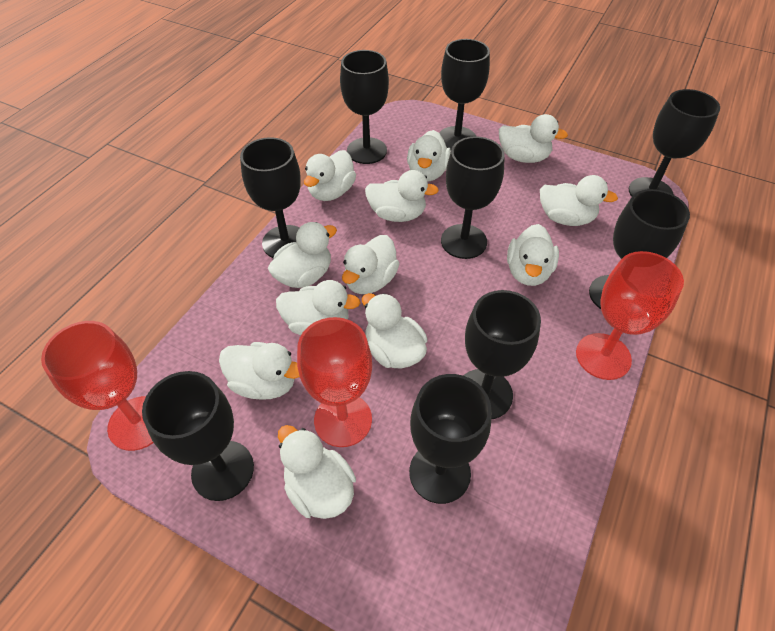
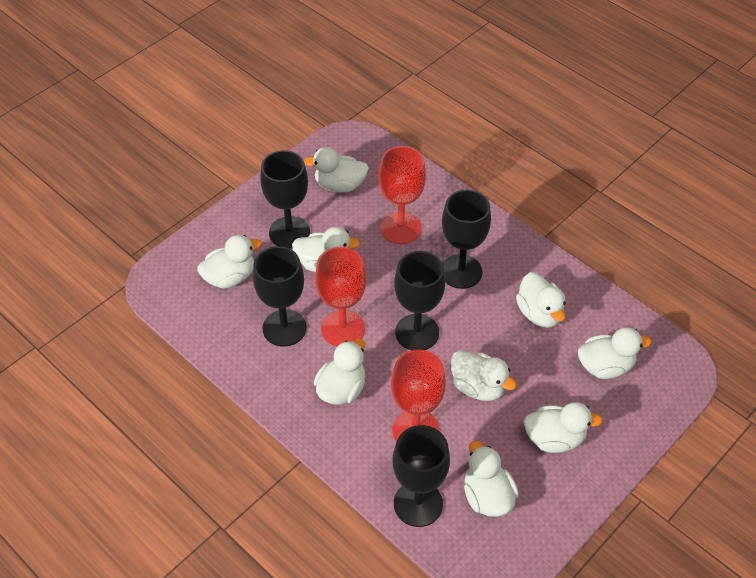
black goblet: [142,371,254,501] [240,137,301,258] [340,50,389,164] [409,374,491,504] [439,39,490,149] [441,136,505,259] [464,290,541,419] [589,189,690,309] [629,89,720,197] = 9 -> [253,246,307,347] [260,150,310,249] [392,425,450,527] [394,251,445,350] [442,190,491,289] = 5
white duck: [219,342,300,399] [268,222,337,288] [276,280,360,335] [278,425,356,519] [304,150,356,201] [342,235,399,294] [362,293,427,369] [365,170,439,222] [407,130,451,181] [499,114,568,163] [507,224,559,286] [540,175,618,226] = 12 -> [197,235,262,288] [292,227,360,272] [304,147,369,193] [314,339,365,405] [451,350,517,401] [464,441,519,517] [516,272,566,328] [523,402,603,453] [578,327,652,379] = 9

